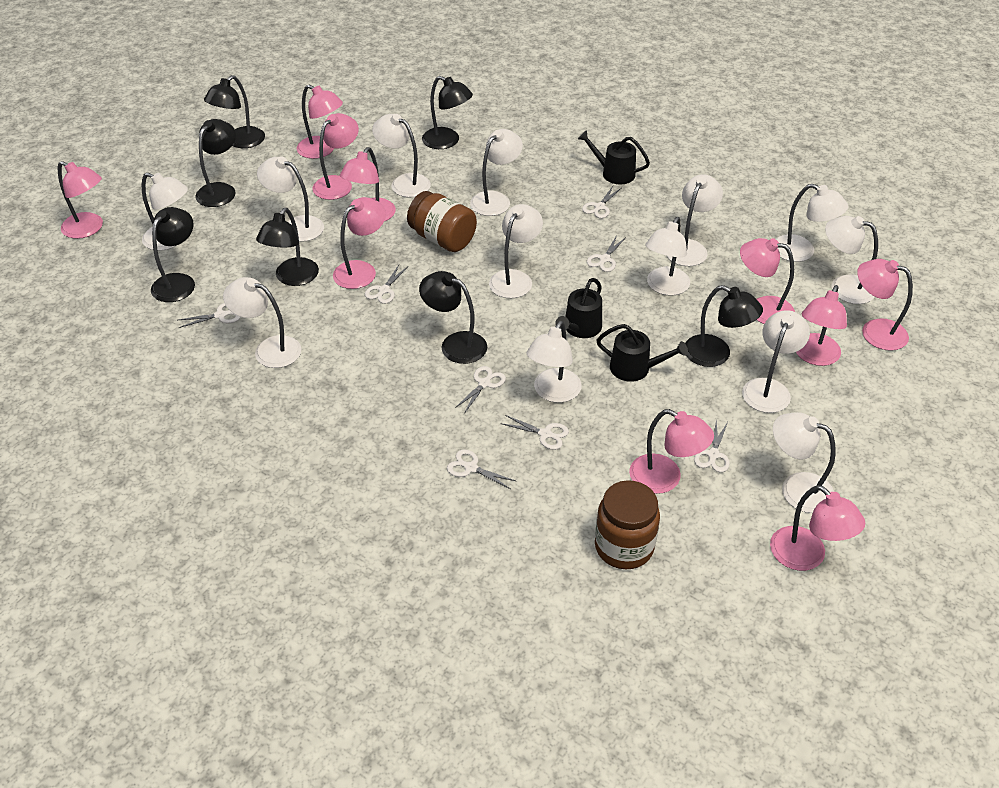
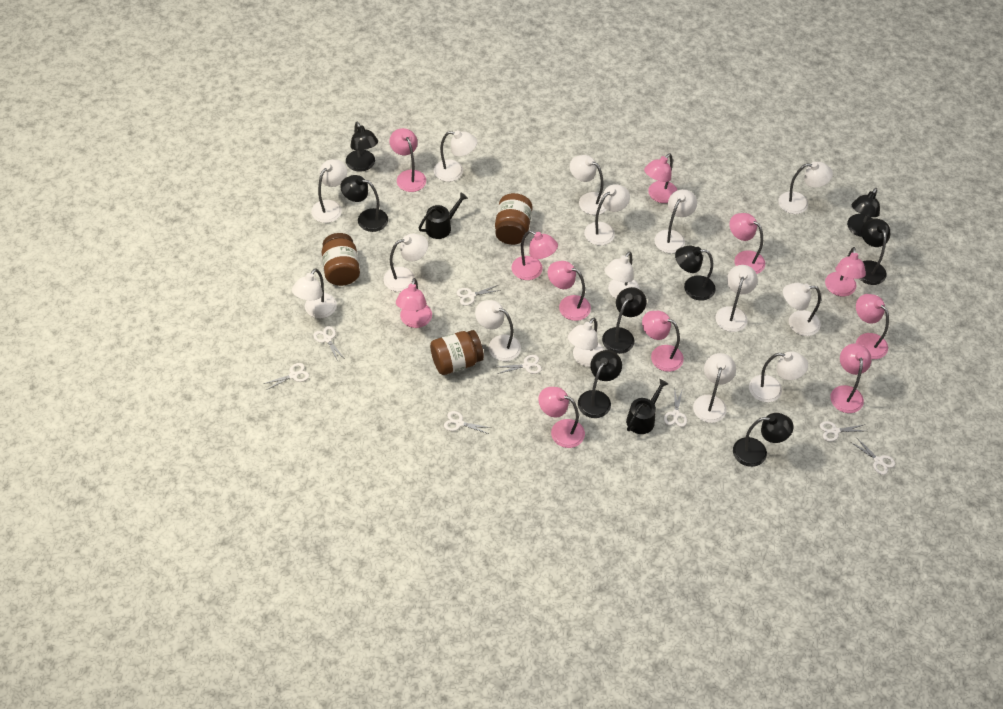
black lamp: [151,207,195,302] [195,119,236,207] [204,75,265,148] [256,208,319,286] [419,271,487,364] [422,76,473,149] [685,285,763,367] = 7 -> [340,175,388,232] [346,122,378,172] [578,350,622,418] [602,287,647,354] [675,246,716,300] [733,413,794,467] [847,188,880,237] [859,218,890,285] = 8
black watering can: [555,278,602,338] [578,130,650,184] [596,324,688,382] = 3 -> [419,192,468,239] [626,379,668,434] = 2
brown jar: [407,191,477,252] [595,480,660,569] = 2 -> [322,233,360,286] [430,330,484,375] [495,193,533,245] = 3
pink lamp: [58,161,103,239] [297,85,343,159] [312,113,359,200] [333,197,386,289] [340,147,396,221] [629,409,714,494] [740,238,795,324] [770,485,865,571] [796,285,847,366] [857,259,913,351] = 10 -> [389,128,426,192] [396,278,432,328] [511,230,558,280] [538,387,585,448] [548,261,591,321] [642,311,684,372] [644,154,677,203] [730,213,765,274] [825,247,866,296] [830,343,872,413] [856,294,889,359] = 11
white lamp: [142,173,188,251] [223,277,301,368] [257,156,324,242] [372,114,431,197] [470,129,523,216] [489,204,543,298] [527,321,582,403] [645,217,690,296] [667,174,723,266] [742,310,810,413] [773,412,836,513] [776,184,848,262] [825,216,878,304] = 13 -> [292,268,337,318] [311,159,347,223] [383,234,428,292] [434,130,477,182] [475,300,521,361] [568,317,604,367] [570,155,607,215] [584,184,630,245] [605,251,640,299] [654,189,697,253] [693,353,736,423] [715,265,758,332] [749,351,808,402] [778,162,833,214] [783,283,821,336] = 15

